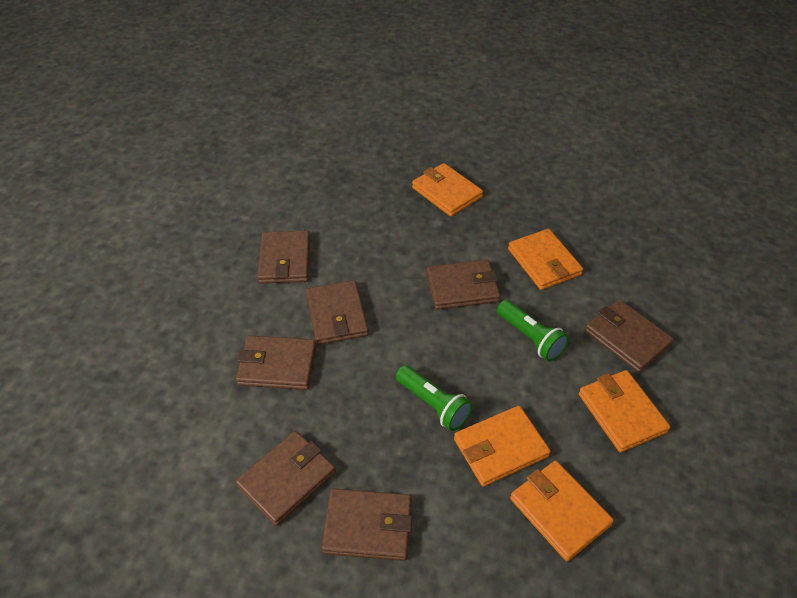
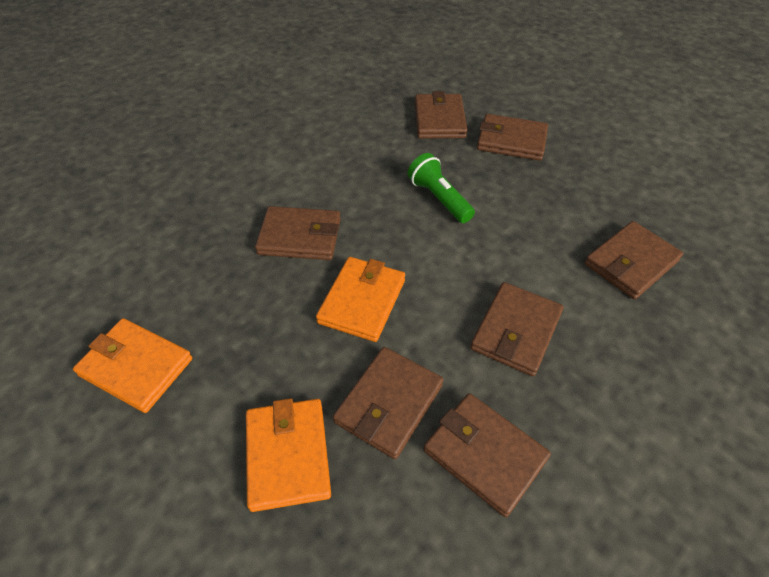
green flashlight: [396,365,473,431] [497,300,569,362] = 2 -> [408,153,475,223] = 1
orange wallet: [412,163,483,217] [454,406,551,487] [508,229,583,290] [510,460,614,561] [579,370,670,453] = 5 -> [73,318,192,413] [246,398,331,512] [316,257,405,342] = 3

